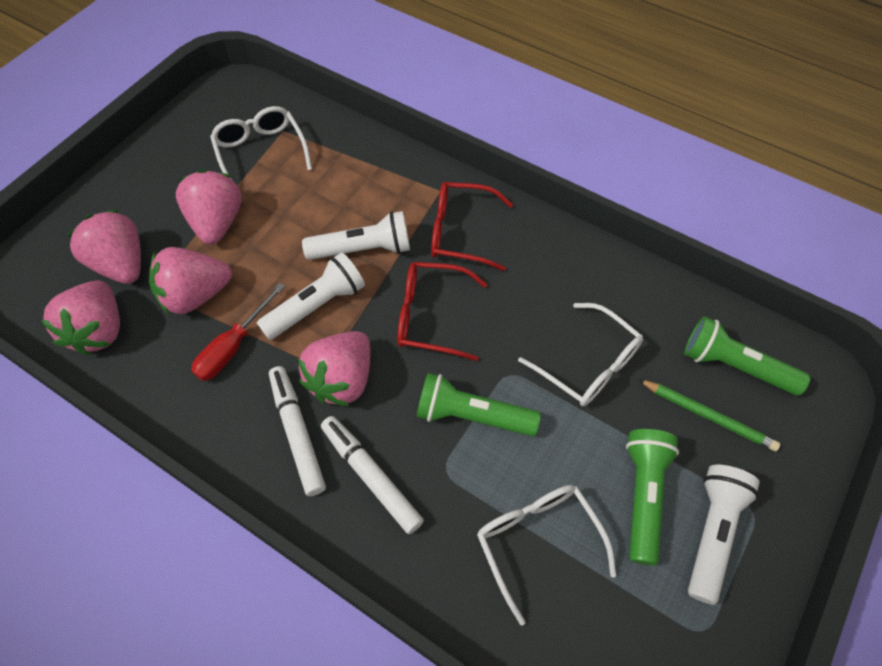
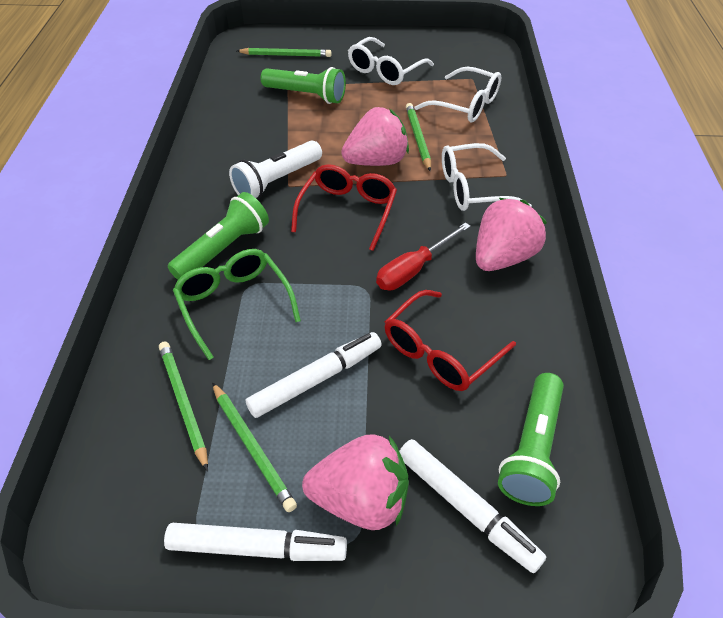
green glasses: none = 0 -> [173,249,301,360] = 1
green pencil: [638,379,780,452] = 1 -> [159,342,208,471] [212,382,297,512] [237,48,332,57] [406,103,431,171] = 4
pink strawberry: [41,280,120,355] [67,210,141,284] [149,247,232,314] [176,170,242,245] [298,331,370,406] = 5 -> [302,434,409,530] [341,107,409,166] [476,198,547,271] = 3
white flashlight: [257,252,365,340] [302,211,410,260] [688,465,760,605] = 3 -> [229,140,322,199] = 1
white marker: [269,366,326,496] [321,416,424,534] = 2 -> [164,523,347,561] [246,332,382,418] [399,439,546,573] = 3

